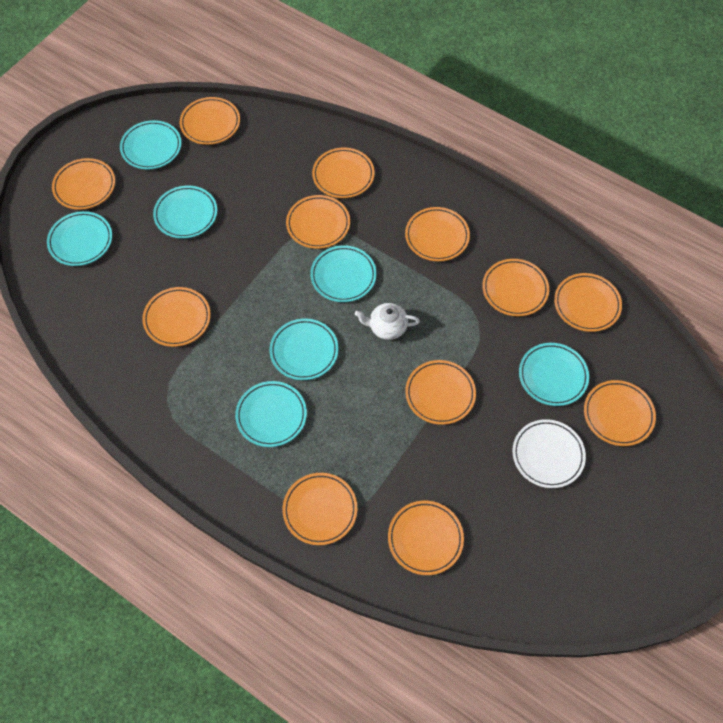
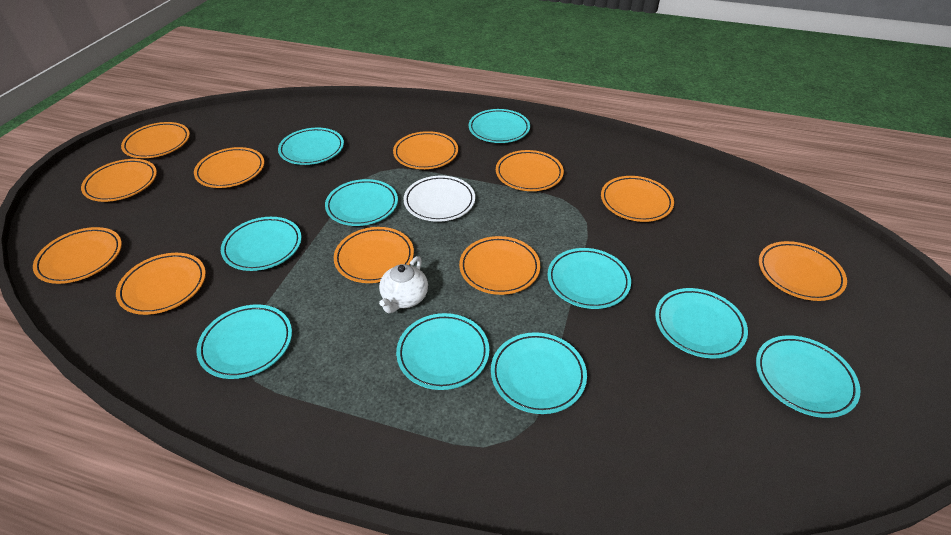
orange plate: [52,158,115,210] [142,287,211,347] [180,97,240,145] [283,473,357,545] [286,195,350,249] [312,148,375,198] [388,501,464,575] [405,207,470,261] [405,360,476,425] [482,259,549,316] [554,273,622,332] [584,380,656,446] = 12 -> [33,227,122,284] [81,159,157,202] [116,253,206,315] [121,122,190,158] [194,147,264,188] [334,227,414,283] [393,131,458,169] [459,236,540,295] [496,150,564,191] [601,176,674,222] [759,241,847,301] = 11
turquoise plate: [47,211,112,266] [120,120,182,169] [153,186,217,239] [235,381,307,447] [269,318,338,380] [310,245,376,302] [519,343,589,406] = 7 -> [197,304,292,379] [221,217,302,271] [278,128,344,165] [325,179,398,226] [396,313,489,390] [469,109,530,143] [491,332,587,414] [547,248,631,309] [655,288,748,358] [756,335,861,418] = 10

